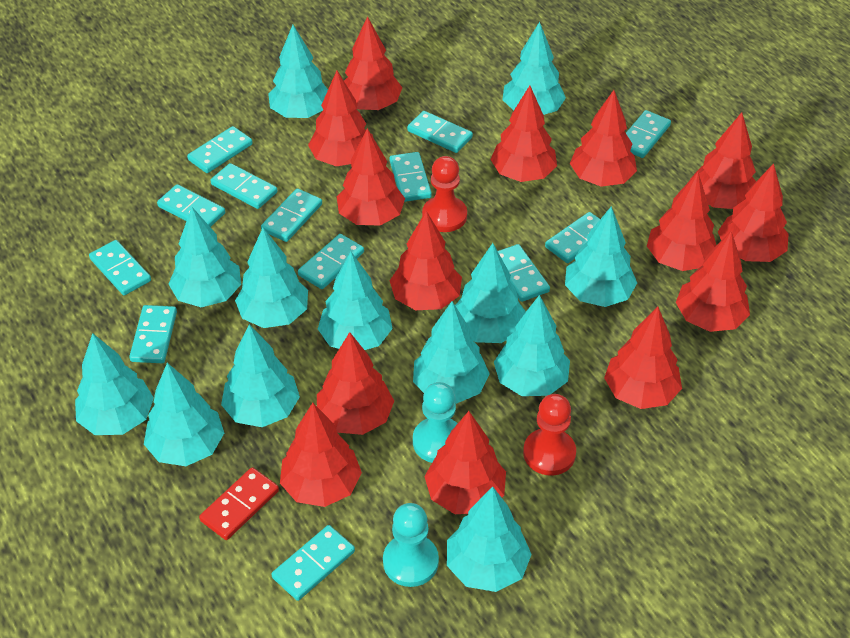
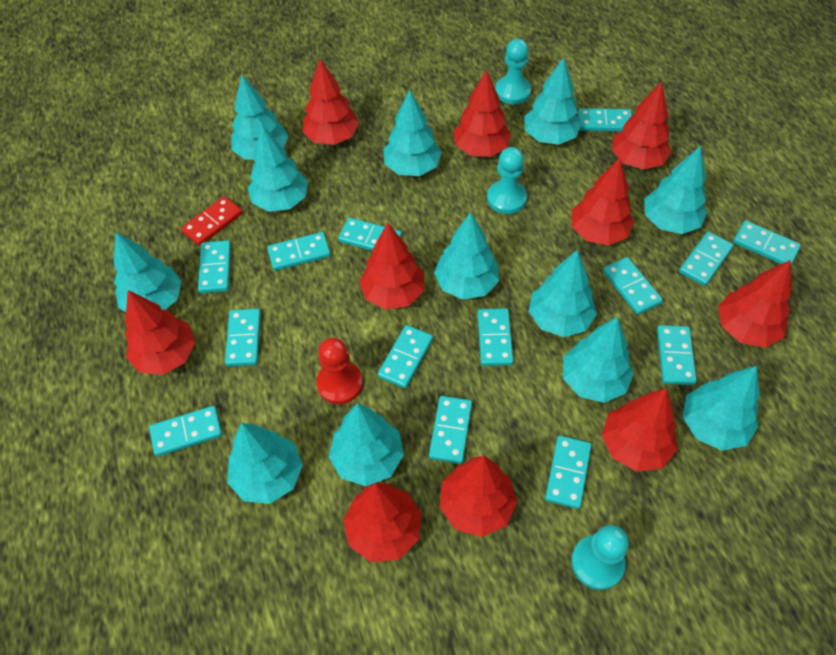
red pawn: [422,156,467,232] [523,394,576,476] = 2 -> [316,338,363,404] = 1
red tree: [280,403,362,507] [308,71,373,166] [317,332,394,435] [337,128,405,226] [344,16,402,110] [389,211,462,310] [424,411,506,514] [490,86,557,182] [570,90,637,187] [604,307,682,409] [647,172,716,271] [676,231,750,332] [690,112,756,209] [718,163,789,262] = 14 -> [125,290,196,375] [302,59,359,145] [343,482,422,562] [359,223,424,309] [440,456,517,537] [453,70,511,157] [571,157,634,246] [602,388,677,472] [612,81,672,170] [718,260,792,347] = 10
turquoise domino: [89,240,151,295] [129,305,177,363] [157,184,225,227] [187,126,253,173] [211,163,277,209] [261,188,322,242] [271,525,355,601] [298,234,364,289] [389,152,432,202] [407,111,473,153] [498,244,550,302] [545,212,600,263] [626,110,671,158] = 13 -> [149,406,222,457] [198,240,231,293] [225,309,261,366] [267,232,331,271] [338,218,402,251] [378,325,433,388] [429,396,472,464] [477,308,513,366] [545,435,592,509] [578,108,632,131] [603,257,663,315] [657,325,697,385] [679,232,733,286] [733,220,801,265] = 14
turquoise pawn: [383,503,439,587] [413,382,458,463] = 2 -> [487,147,527,214] [495,39,531,104] [571,525,629,590] = 3
turquoise tree: [75,333,154,435] [144,363,224,466] [168,207,241,307] [221,324,300,427] [235,228,308,328] [268,25,328,118] [318,251,393,350] [413,301,490,404] [447,486,532,592] [455,243,526,343] [494,295,570,396] [502,22,566,115] [565,206,637,307] = 13 -> [114,232,181,312] [227,423,303,504] [231,75,288,160] [248,125,308,212] [329,403,404,486] [383,89,442,176] [434,212,499,300] [524,57,582,145] [529,250,597,337] [563,317,634,403] [644,146,707,234] [683,366,760,451] = 12

